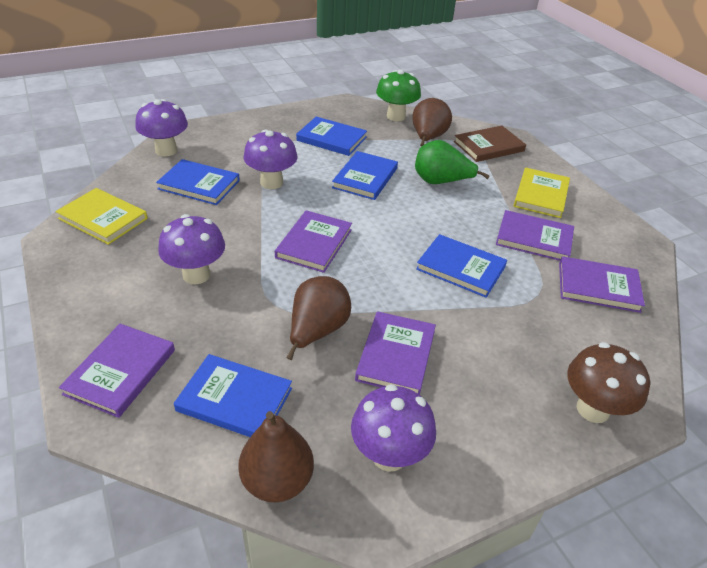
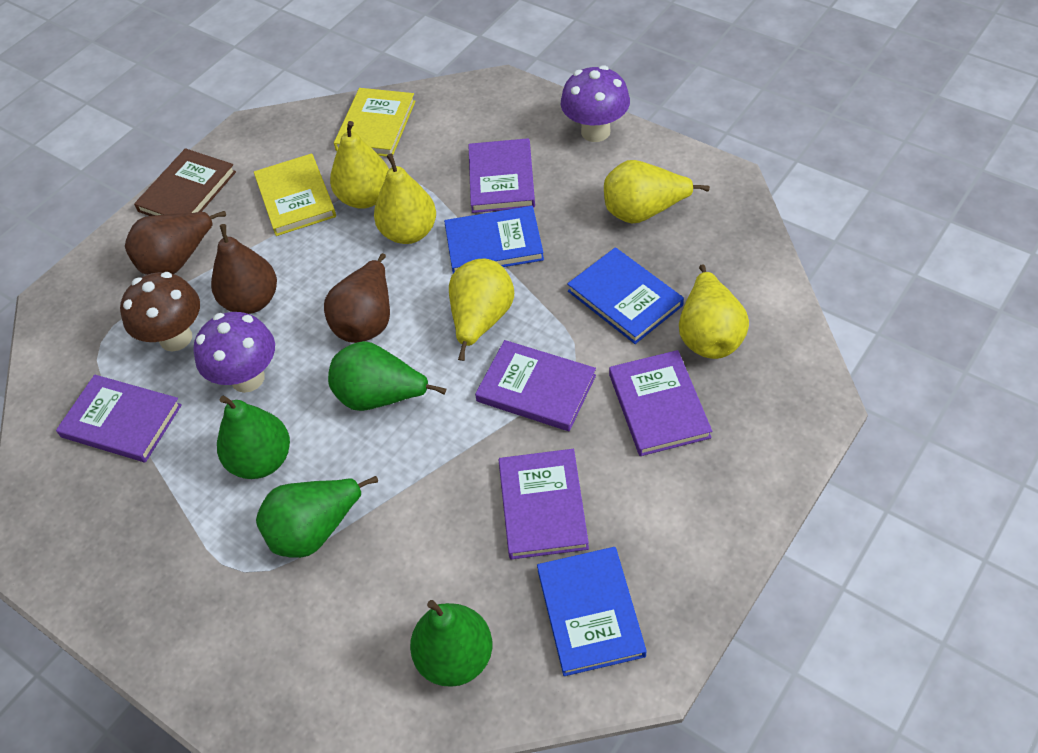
blue book: [156,159,240,205] [174,354,292,437] [296,117,367,156] [332,151,398,200] [416,234,507,298] = 5 -> [444,206,544,273] [537,547,646,676] [567,247,684,344] = 3
green mushroom: [376,69,421,121] = 1 -> none = 0
green pear: [415,140,489,184] = 1 -> [217,395,290,479] [256,476,378,558] [328,341,446,411] [410,600,492,687] = 4
purple mushroom: [135,99,188,157] [158,214,225,284] [243,130,297,189] [351,384,436,472] = 4 -> [194,312,275,393] [561,65,630,142] = 2
yellow pear: none = 0 -> [330,121,389,209] [374,154,436,244] [449,259,514,361] [604,160,710,224] [679,264,749,359] = 5

